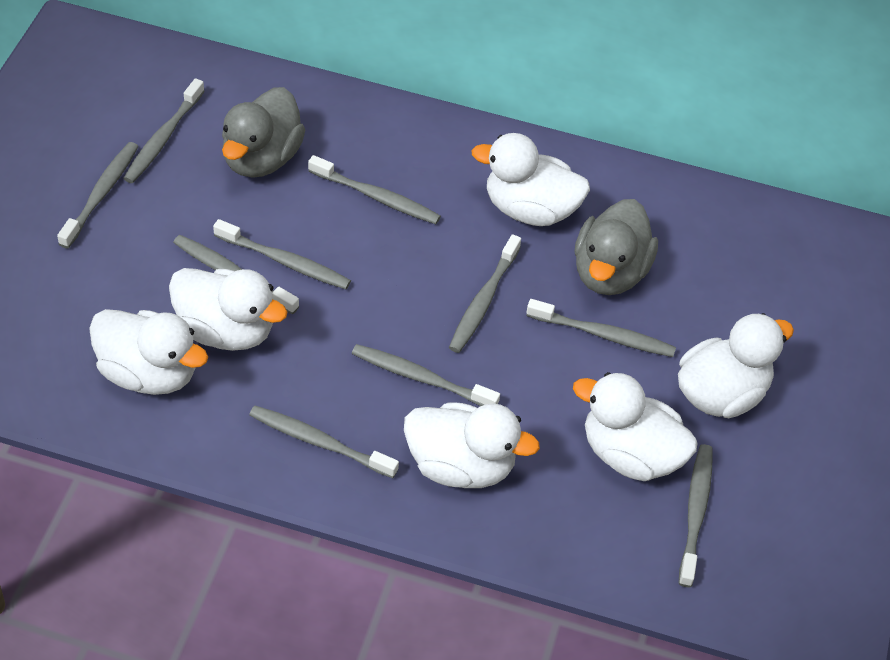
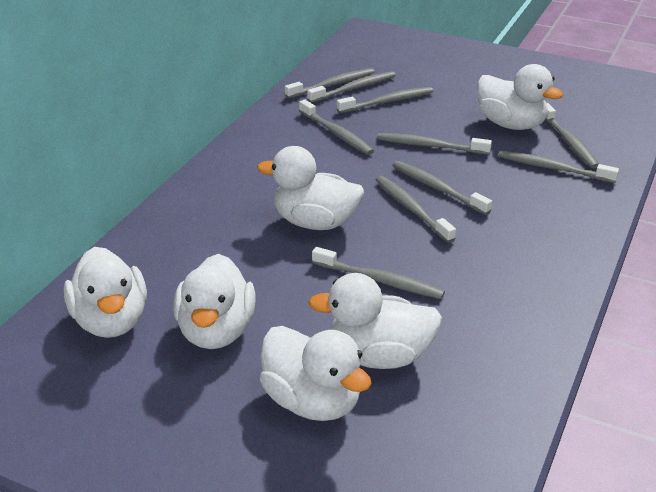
grey duck: [222,87,305,178] [574,199,658,295] = 2 -> none = 0

